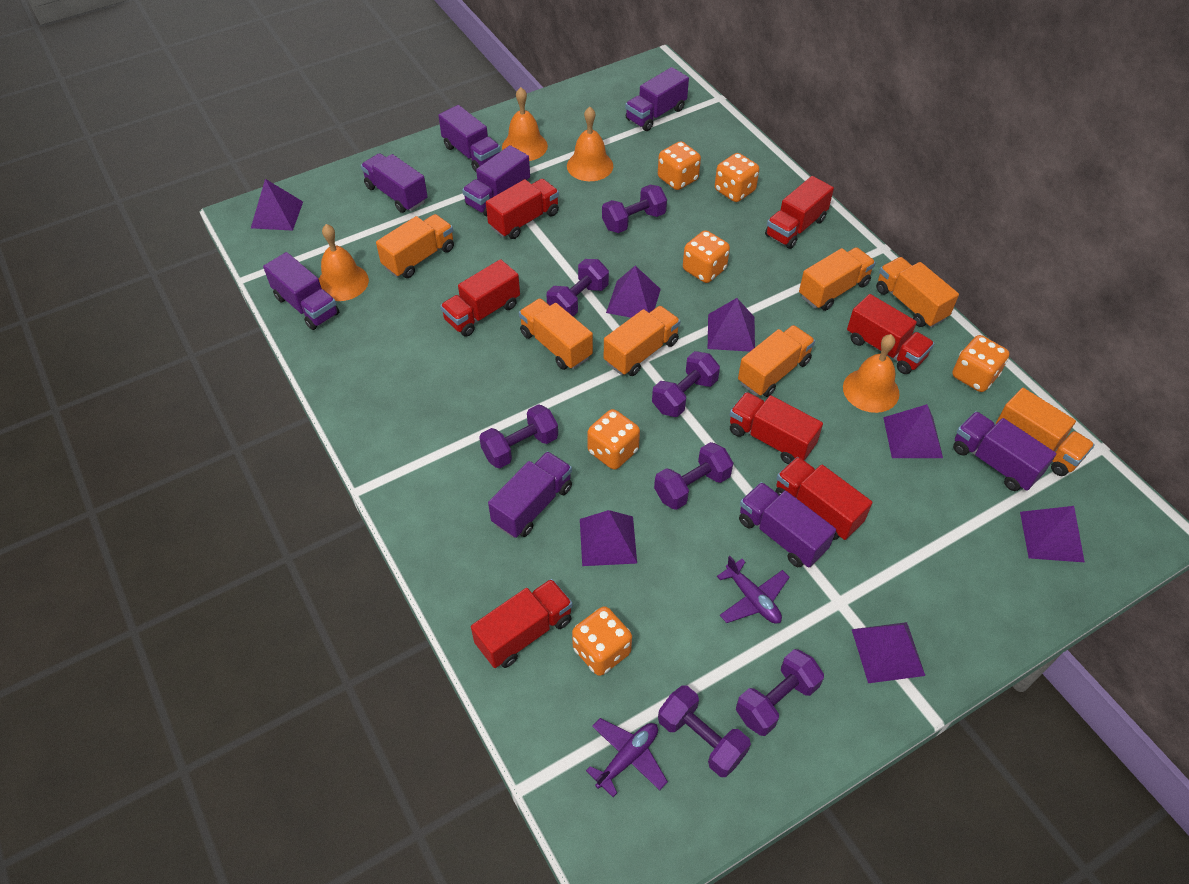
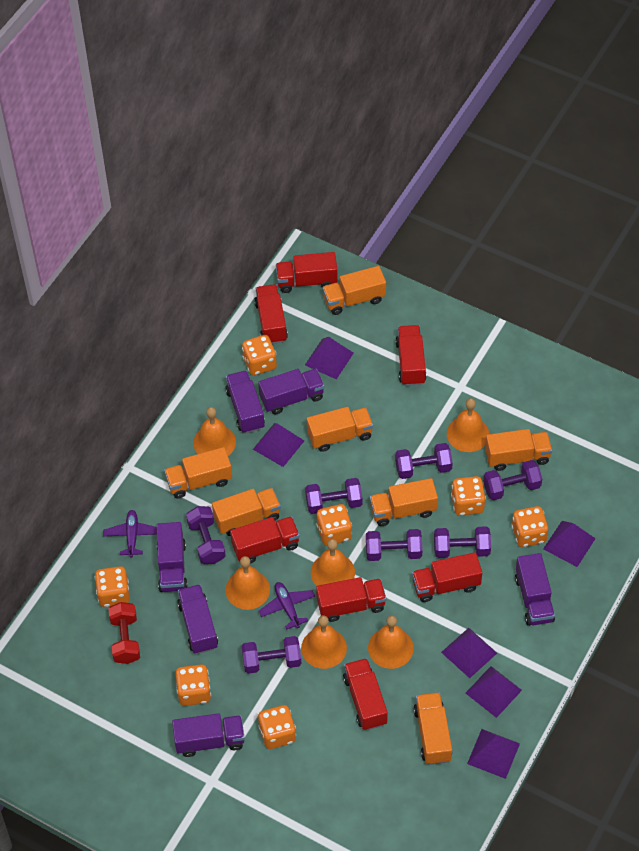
orange bell: [319,224,369,301] [502,87,548,161] [567,107,613,181] [843,334,900,413] = 4 -> [193,407,236,456] [225,556,270,610] [301,615,347,669] [311,539,355,586] [368,615,414,669] [447,398,489,452] = 6
orange dice: [572,606,632,676] [587,409,640,470] [658,141,701,190] [683,230,730,283] [715,153,759,202] [952,335,1010,392] = 6 -> [95,566,130,607] [175,664,211,706] [242,335,277,375] [258,705,296,749] [316,504,352,546] [451,476,486,516] [512,506,548,547] = 7
purple pyramid: [251,179,303,231] [580,510,637,566] [606,266,661,318] [708,298,755,352] [852,622,925,683] [883,404,943,458] [1020,506,1085,562] = 7 -> [253,423,304,467] [305,337,354,379] [441,628,497,678] [466,666,522,718] [467,729,520,779] [543,521,596,567] = 6
purple truck: [263,252,339,330] [361,153,428,213] [438,105,501,173] [462,145,530,217] [488,451,572,538] [625,67,689,131] [739,482,836,568] [953,411,1056,491] = 8 -> [157,522,188,592] [172,713,245,757] [177,584,218,654] [225,370,265,433] [258,369,325,415] [515,553,555,626] = 6
red dumbbell: none = 0 -> [108,602,140,664] = 1

